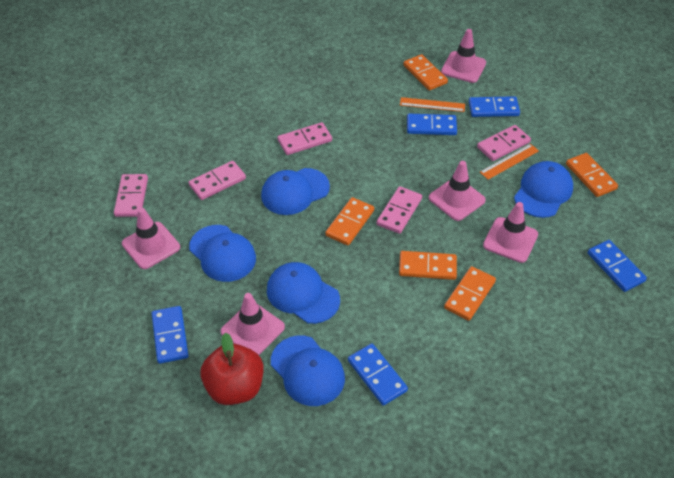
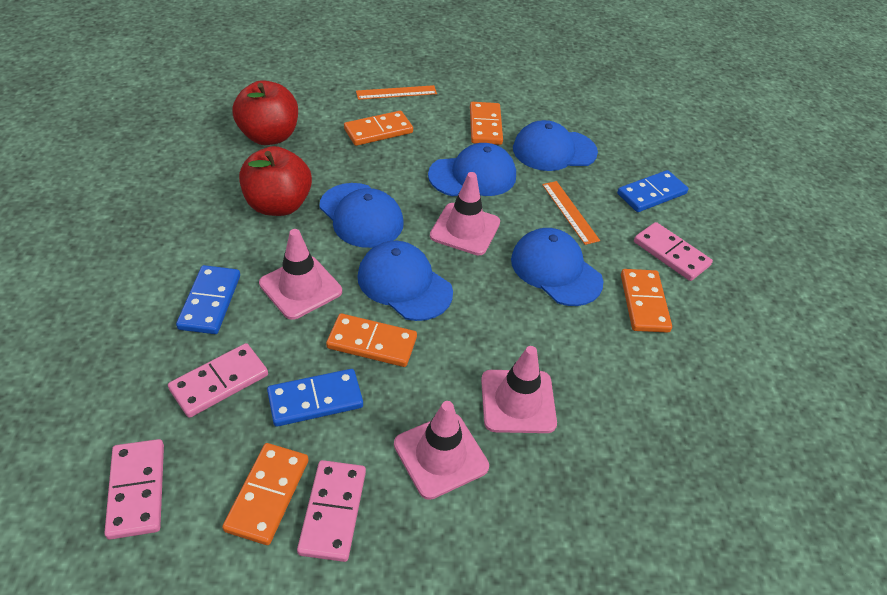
blue domino: [152,306,189,364] [348,344,408,406] [407,114,457,135] [469,96,520,117] [588,240,647,292] = 5 -> [176,265,240,334] [267,369,363,427] [617,170,689,212] = 3
pink domino: [114,174,148,217] [189,161,246,200] [277,122,332,155] [376,186,422,234] [477,125,531,161] = 5 -> [104,439,164,540] [168,343,268,418] [297,460,366,562] [634,222,713,281] = 4
pink traffic cone: [122,208,180,269] [221,293,285,355] [429,161,486,221] [441,29,486,83] [483,202,538,263] = 5 -> [259,229,342,320] [394,401,489,500] [430,172,500,255] [481,346,557,433] = 4
red apple: [200,332,263,405] = 1 -> [232,80,298,145] [239,146,312,216] = 2

